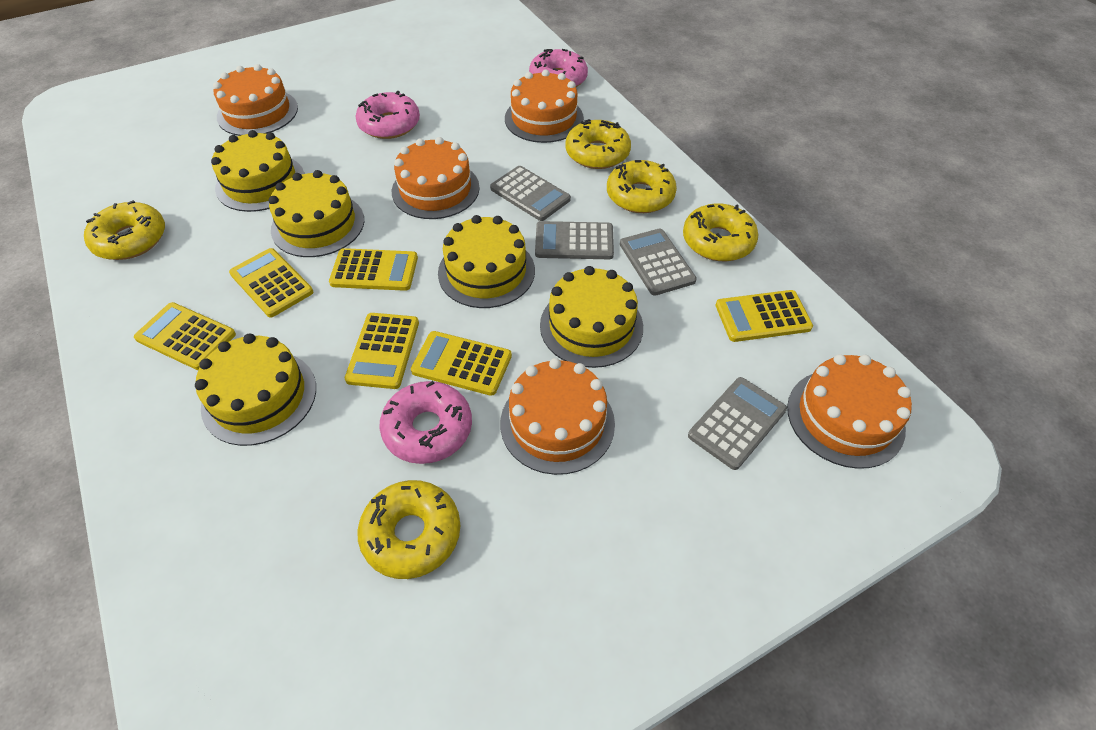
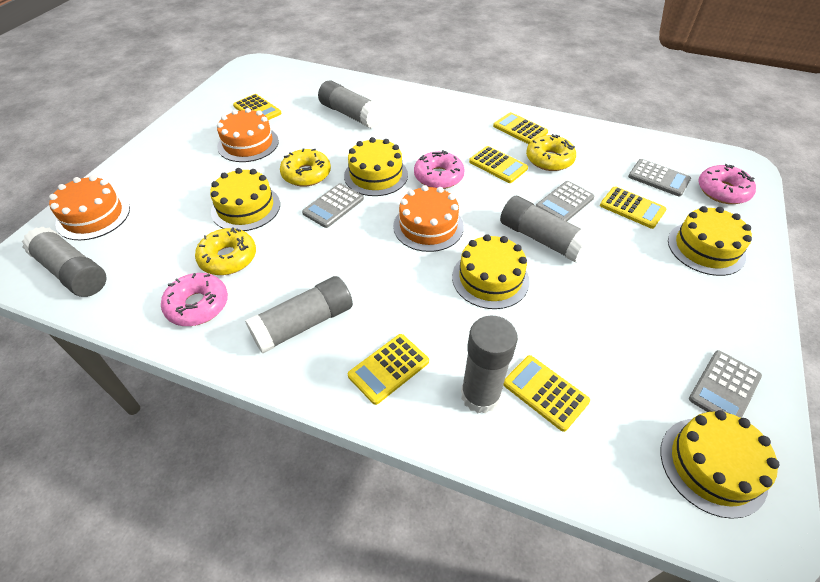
grey glue stick: none = 0 -> [22,226,107,297] [245,276,353,353] [318,80,383,128] [461,315,518,414] [500,196,593,263] = 5
orange cake: [213,64,298,136] [392,137,479,219] [500,358,615,475] [505,70,584,143] [787,354,912,469] = 5 -> [49,175,130,240] [217,108,279,162] [393,185,464,252] = 3
yellow donut: [84,200,165,260] [357,480,461,579] [565,119,631,169] [607,160,677,213] [683,203,758,261] = 5 -> [195,227,256,275] [280,148,331,187] [526,134,576,171] = 3

